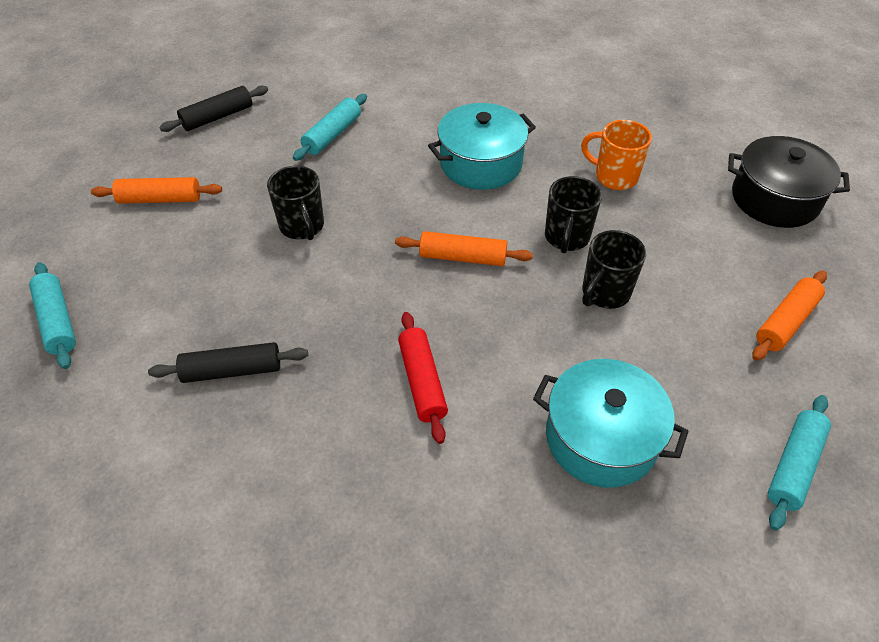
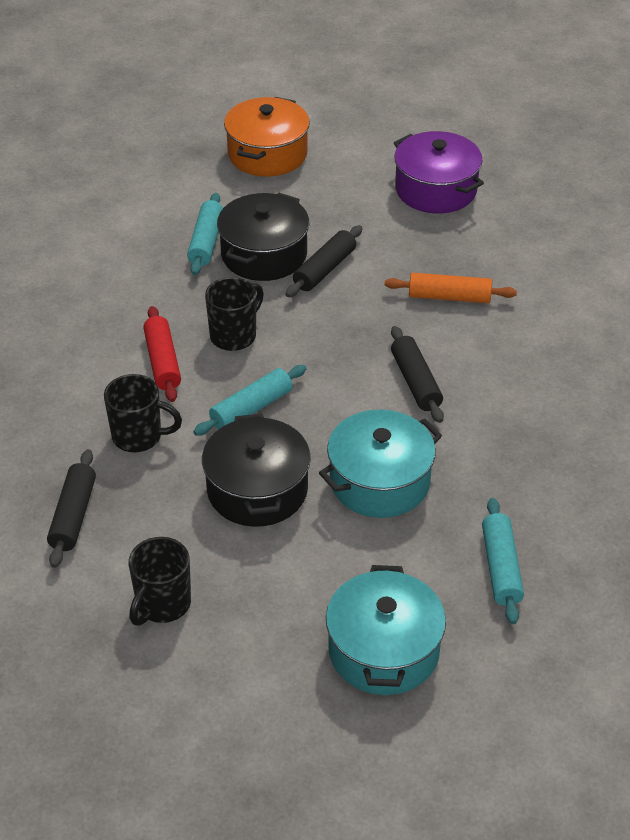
black pot: [728,136,850,228] = 1 -> [202,413,311,527] [217,193,309,281] = 2
black rolling pin: [148,342,308,383] [159,86,268,132] = 2 -> [47,449,96,568] [286,225,363,297] [391,326,444,423] = 3
orange mug: [581,120,652,190] = 1 -> none = 0
orange pot: none = 0 -> [224,97,310,177] = 1
orange rolling pin: [91,177,222,204] [395,231,533,266] [752,271,827,361] = 3 -> [385,273,517,303] = 1
purple pot: none = 0 -> [394,131,484,214] = 1

